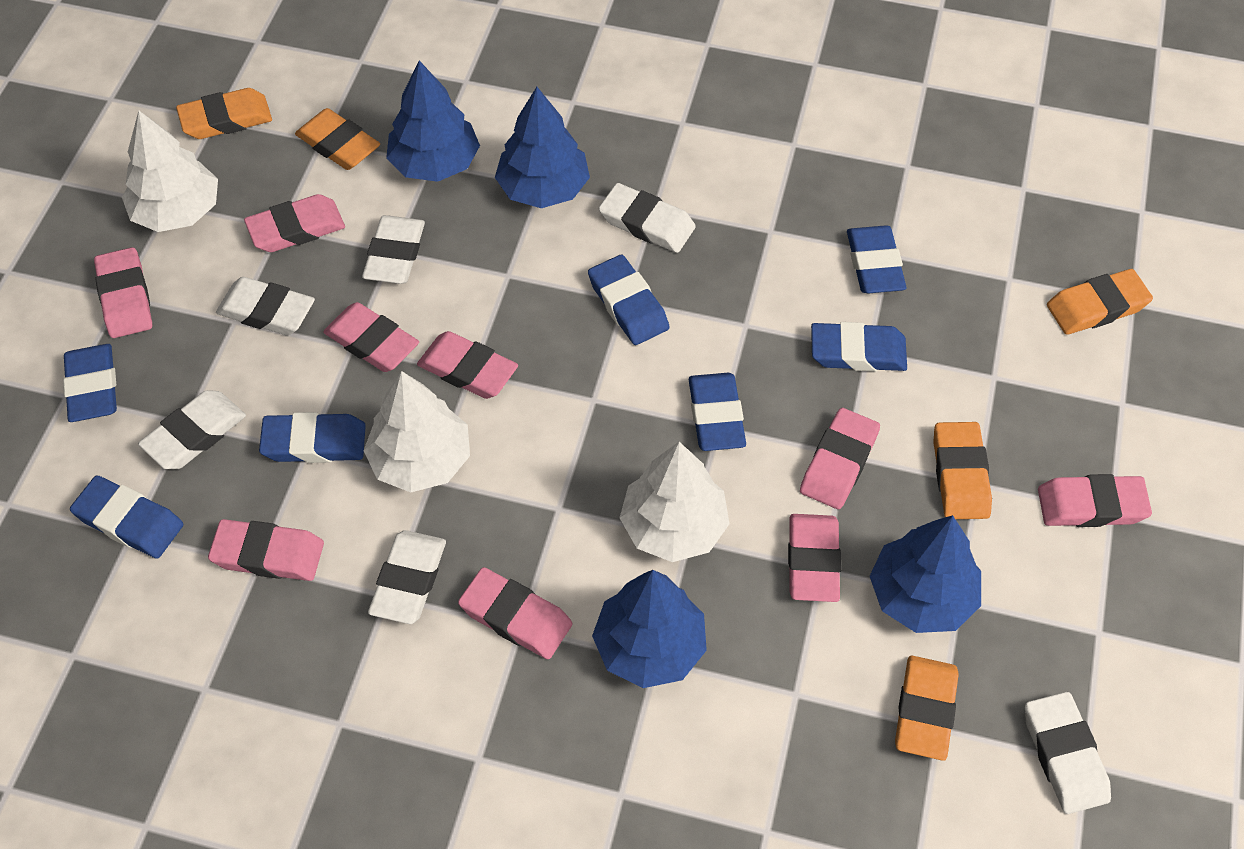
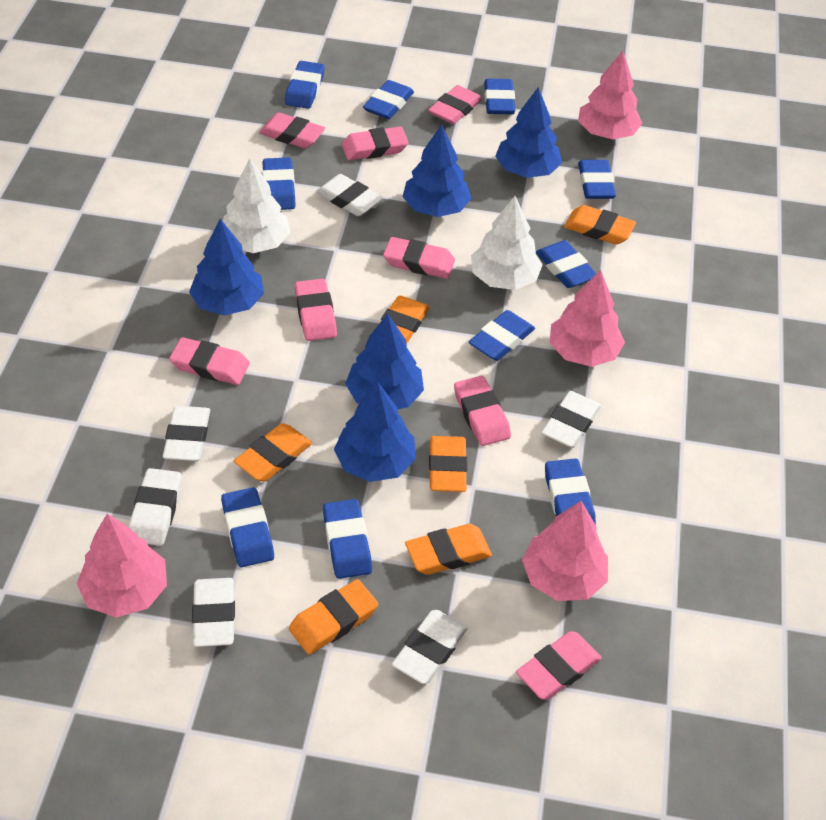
blue eraser: [63,344,117,422] [70,476,184,559] [259,412,366,463] [588,255,669,345] [689,373,746,451] [811,322,907,371] [847,225,906,294] = 7 -> [221,487,274,567] [262,157,296,210] [285,61,324,109] [323,499,372,579] [363,80,414,119] [469,310,535,361] [484,79,516,115] [536,240,597,288] [545,458,596,525] [578,160,616,199] = 10
blue tree: [386,60,480,182] [495,87,590,208] [592,570,707,688] [870,515,981,633] = 4 -> [189,219,264,316] [334,382,416,482] [345,313,424,409] [402,124,471,217] [495,87,562,178] = 5
orange eraser: [176,88,272,139] [295,108,380,170] [895,656,959,761] [933,422,992,519] [1047,269,1153,335] = 5 -> [234,423,312,482] [289,579,378,655] [381,295,429,344] [405,524,492,575] [429,436,468,492] [564,205,636,244] = 6
pink eraser: [94,247,152,338] [208,519,324,581] [244,194,345,252] [323,302,419,372] [417,331,518,399] [458,567,573,659] [788,514,841,602] [800,408,880,509] [1038,474,1152,527] = 9 -> [169,337,250,385] [259,113,325,149] [295,279,337,341] [342,127,408,160] [383,237,455,279] [428,85,482,124] [454,376,511,446] [516,631,602,700] = 8
pink tree: none = 0 -> [77,514,167,618] [522,501,608,601] [550,270,625,367] [578,51,643,139] = 4
white tree: [122,111,218,232] [363,371,470,492] [620,442,730,562] = 3 -> [223,159,290,253] [471,196,543,290] = 2

